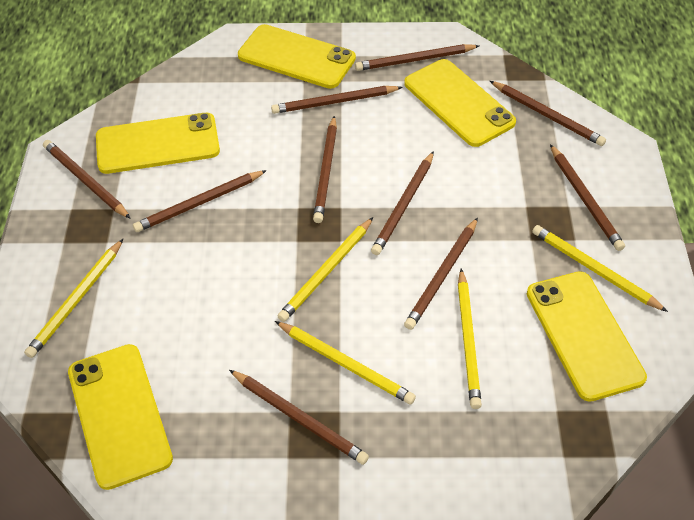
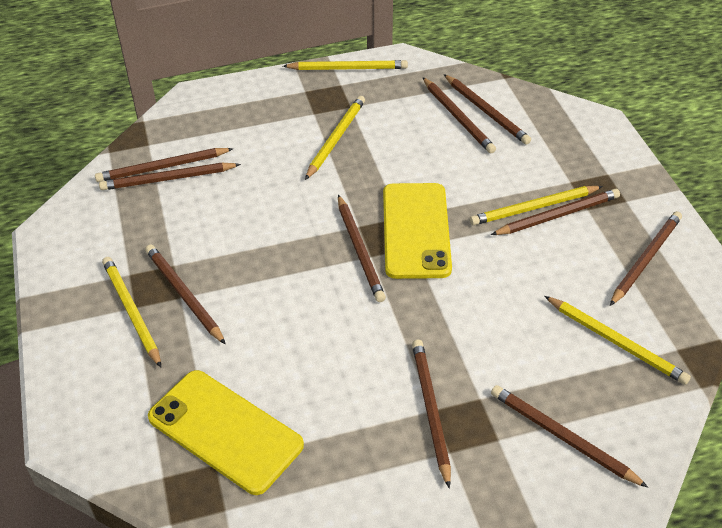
yellow phone: [68,344,173,490] [96,113,220,174] [238,24,356,89] [404,59,516,147] [527,271,647,402] = 5 -> [148,370,304,495] [383,183,452,279] = 2

